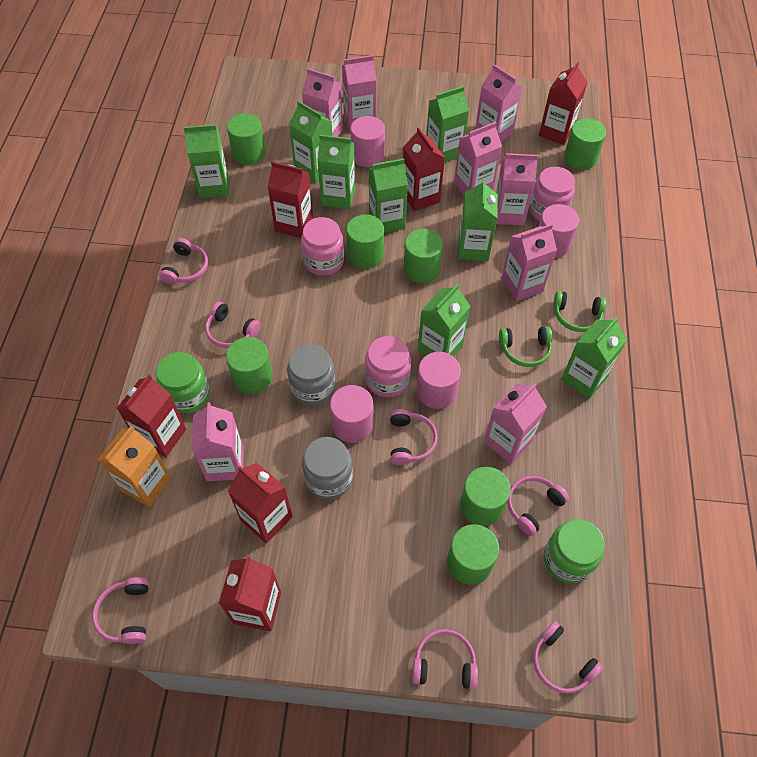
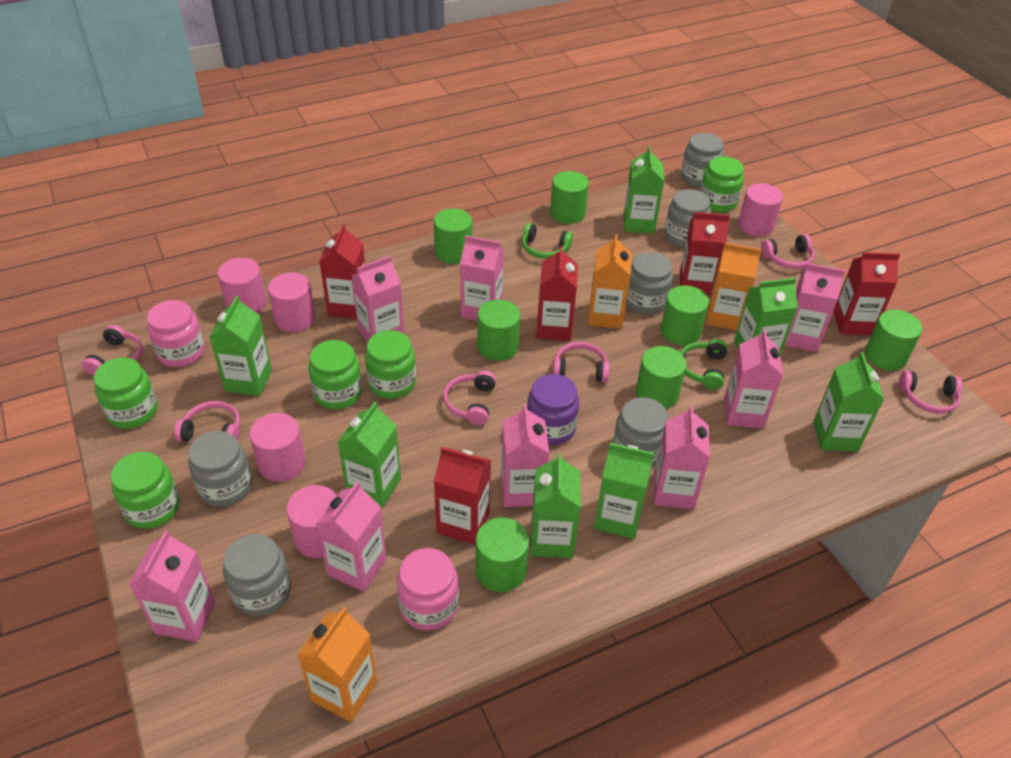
green carton: [183,125,229,198] [289,101,332,183] [317,135,355,209] [369,158,408,233] [418,284,471,357] [426,86,469,163] [458,179,498,261] [561,317,627,399] = 8 -> [209,296,272,396] [338,402,401,508] [530,453,581,558] [594,443,654,539] [624,146,664,234] [734,278,798,357] [813,352,884,452] = 7
green jar: [156,352,210,414] [544,519,605,583] = 2 -> [94,358,158,429] [111,452,180,529] [308,340,362,409] [365,330,416,399] [700,156,744,213] = 5
grey jar: [287,344,335,406] [302,437,353,500] = 2 -> [188,431,252,506] [223,534,291,616] [613,397,668,468] [626,252,673,315] [664,189,711,248] [681,133,724,188] = 6
orange carton: [97,426,172,507] = 1 -> [297,607,377,722] [588,234,632,329] [706,243,761,330] = 3
pink cylinder: [330,385,374,443] [351,116,385,167] [417,352,461,409] [539,204,579,258] = 4 -> [217,258,266,313] [249,413,306,482] [268,272,316,333] [286,485,337,558] [738,183,783,237] = 5
pink headphones: [92,577,149,644] [159,238,208,285] [205,302,261,348] [390,409,438,465] [412,629,478,689] [507,476,569,536] [533,621,603,694] = 7 -> [82,325,143,376] [174,401,240,442] [443,371,496,425] [553,342,610,382] [761,234,814,269] [899,370,962,413] = 6
pink jar: [301,217,344,276] [365,336,411,397] [530,167,575,221] = 3 -> [147,300,205,367] [397,548,459,630] = 2
purple jar: none = 0 -> [527,374,579,445] = 1
red carton: [116,375,186,457] [219,556,281,631] [228,463,293,543] [268,161,313,238] [403,127,445,211] [539,62,588,145] = 6 -> [319,224,365,319] [434,447,491,545] [536,246,578,341] [680,212,730,296] [833,252,900,335] = 5

